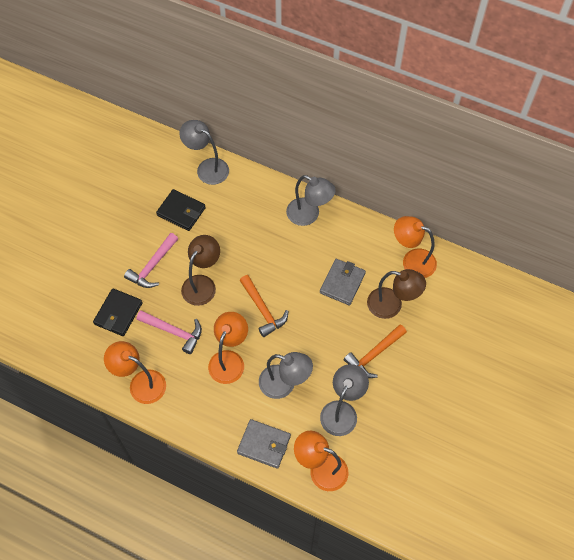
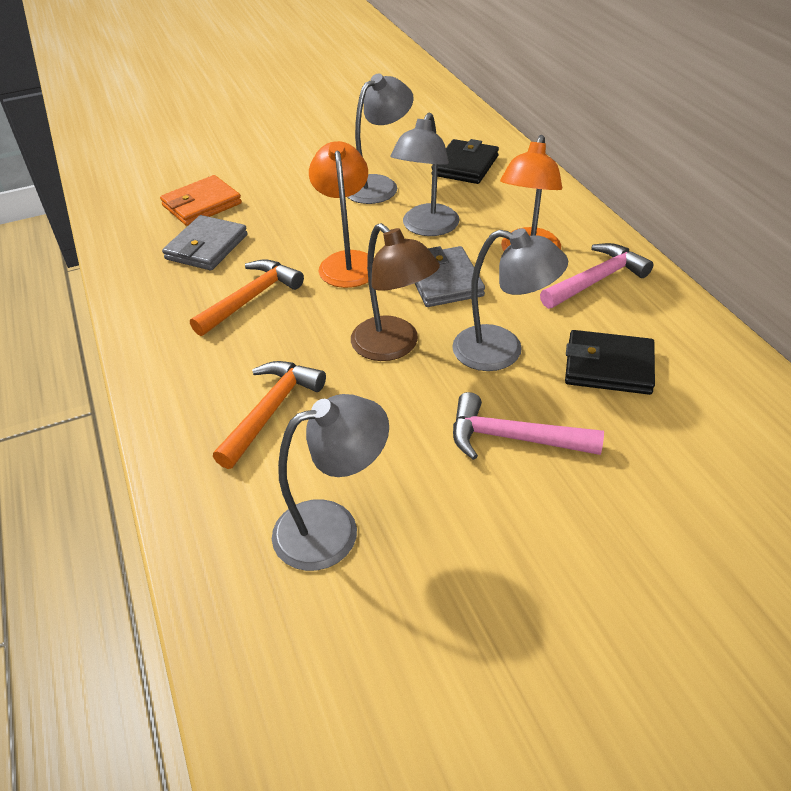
brown lamp: [181,235,220,306] [367,269,426,319] = 2 -> [351,223,440,361] = 1
orange lamp: [104,341,166,404] [208,312,248,384] [294,430,348,491] [394,216,437,278] = 4 -> [309,141,368,288] [500,135,562,251] = 2
orange wallet: none = 0 -> [160,175,242,226] = 1

